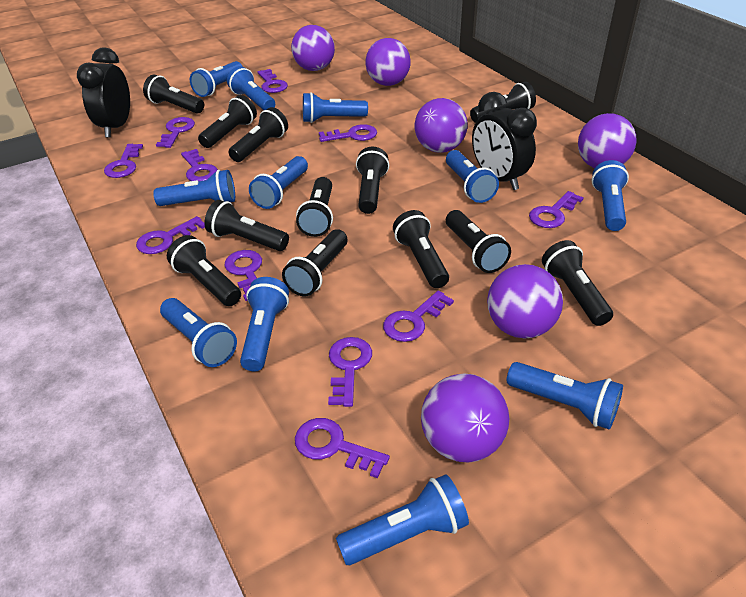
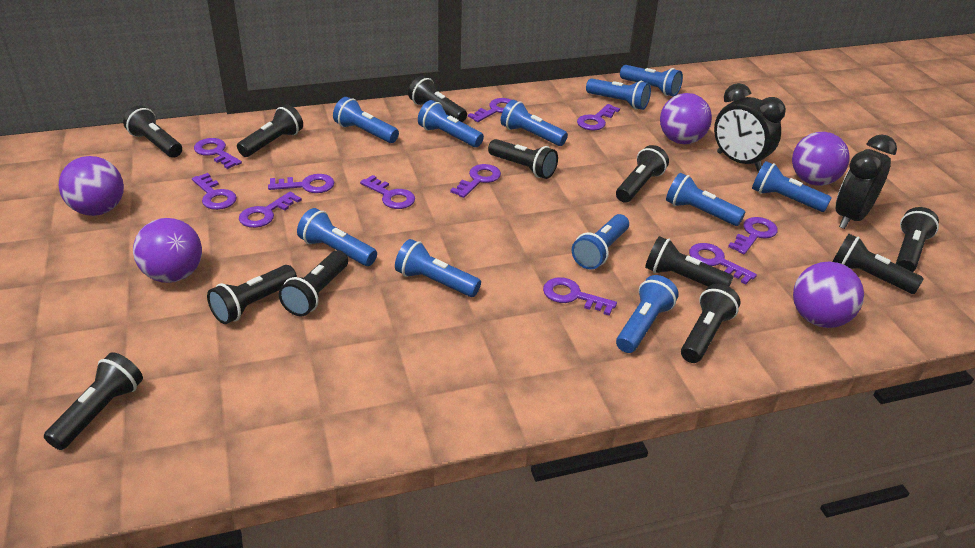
purple ball: [291,25,335,71] [366,38,411,86] [415,98,468,153] [421,373,509,463] [487,264,563,338] [578,113,637,168] = 6 -> [59,156,124,216] [133,218,202,283] [660,93,712,144] [792,132,850,186] [793,262,864,328] = 5

